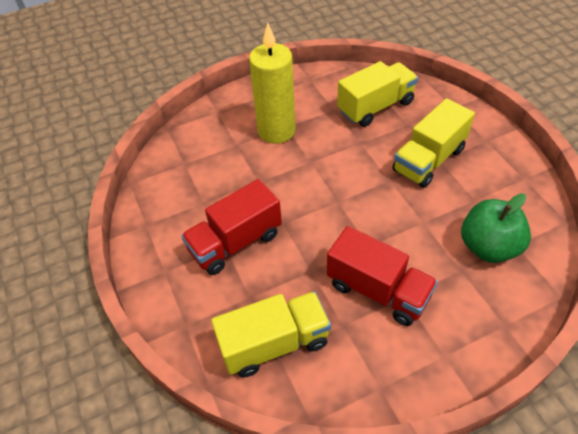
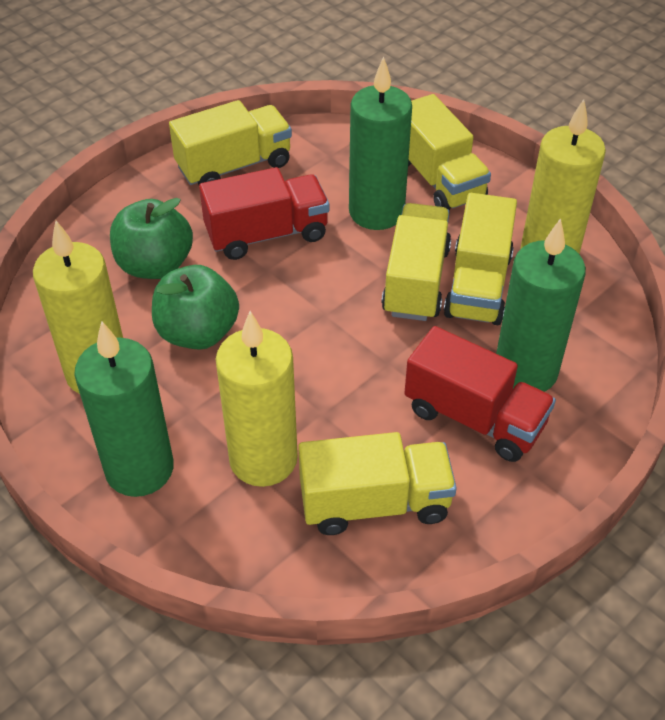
green apple: [461,193,531,263] = 1 -> [110,198,193,279] [152,265,239,350] = 2
green candle: none = 0 -> [74,321,174,497] [349,56,412,230] [496,218,586,392] = 3
yellow candle: [249,23,296,144] = 1 -> [33,220,123,394] [216,311,298,487] [520,99,606,254] = 3
yellow truck: [211,291,331,378] [337,61,418,127] [392,98,475,188] = 3 -> [169,100,292,185] [298,432,457,535] [381,203,451,321] [408,94,491,210] [444,193,517,325] = 5

